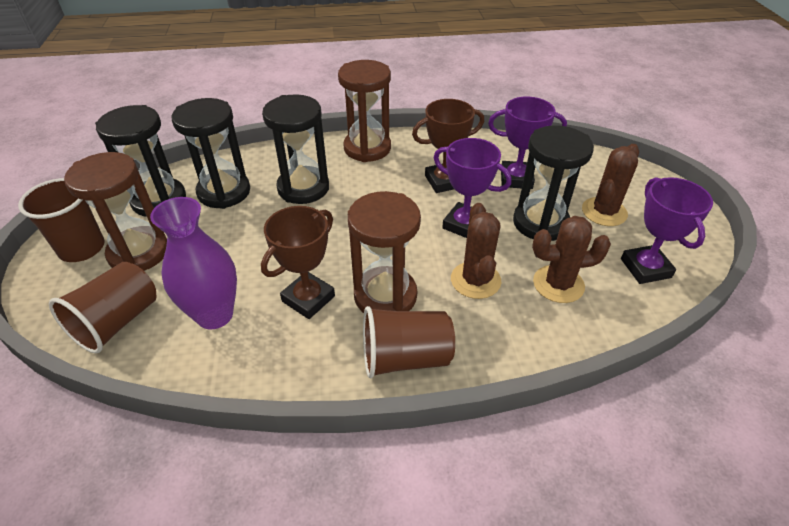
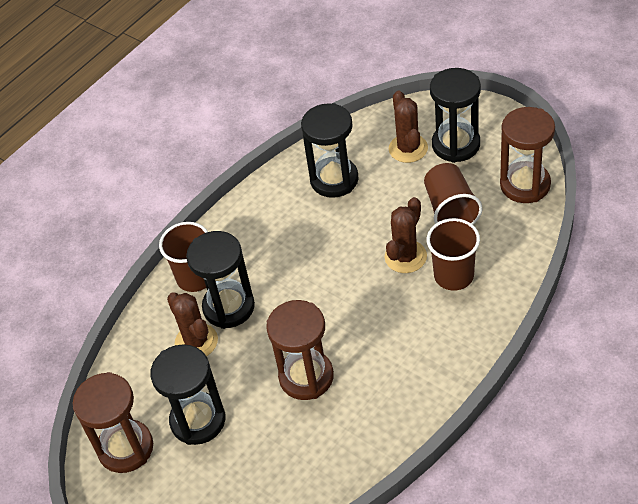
brown trophy: [261,206,335,319] [412,99,484,193] = 2 -> none = 0
purple trophy: [434,138,512,238] [488,97,567,189] [621,177,713,284] = 3 -> none = 0
purple vase: [150,197,237,329] = 1 -> none = 0

